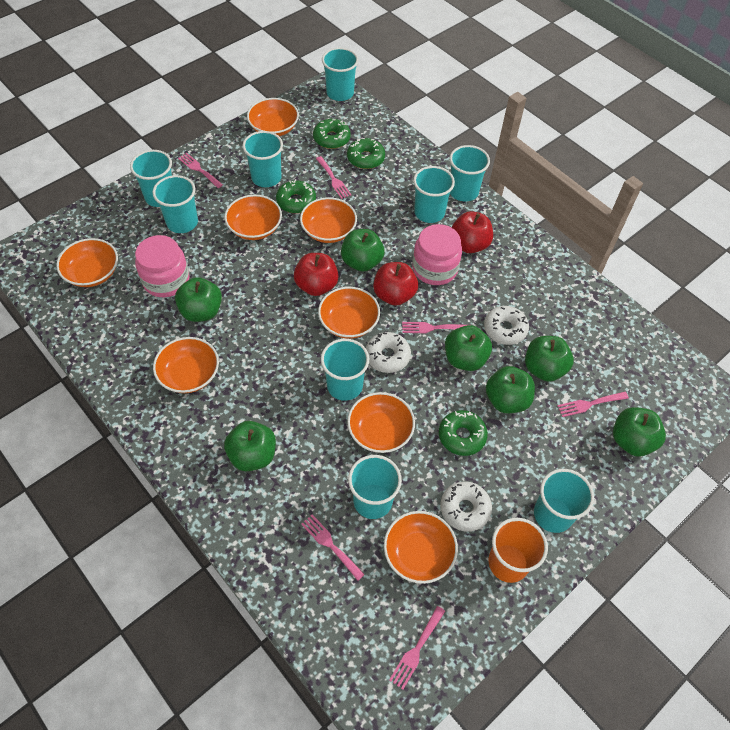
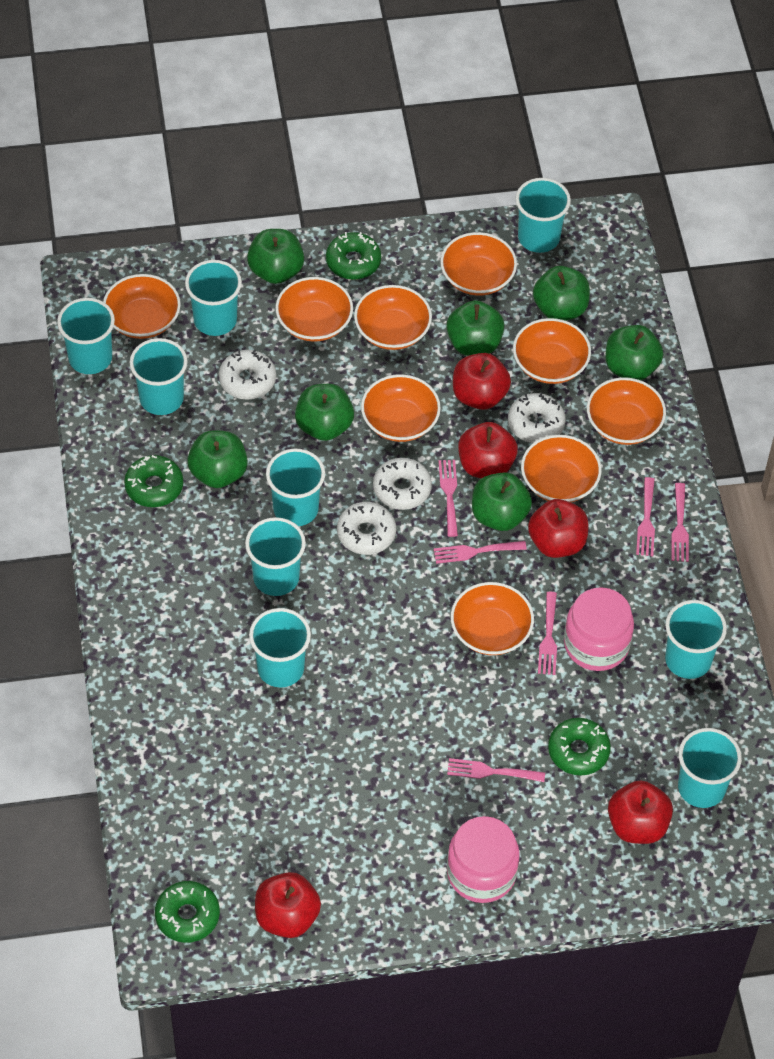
orange bowl: [56,238,118,287] [153,337,219,393] [224,195,282,240] [247,98,299,136] [300,197,357,243] [318,287,380,339] [347,392,415,453] [384,511,458,584] = 8 -> [103,274,181,339] [276,277,353,342] [354,285,432,350] [361,374,441,442] [440,232,517,296] [451,582,534,655] [513,318,591,384] [521,435,602,503] [587,377,666,445] = 9
orange cup: [488,518,548,583] = 1 -> none = 0
red apple: [294,253,339,296] [373,262,418,306] [451,211,493,253] = 3 -> [255,872,321,938] [453,353,511,410] [458,422,518,479] [528,499,589,558] [608,780,673,844] = 5
white donut: [366,332,411,373] [440,481,492,532] [484,306,529,345] = 3 -> [219,350,276,400] [337,502,396,555] [373,458,432,510] [508,393,566,443] = 4

